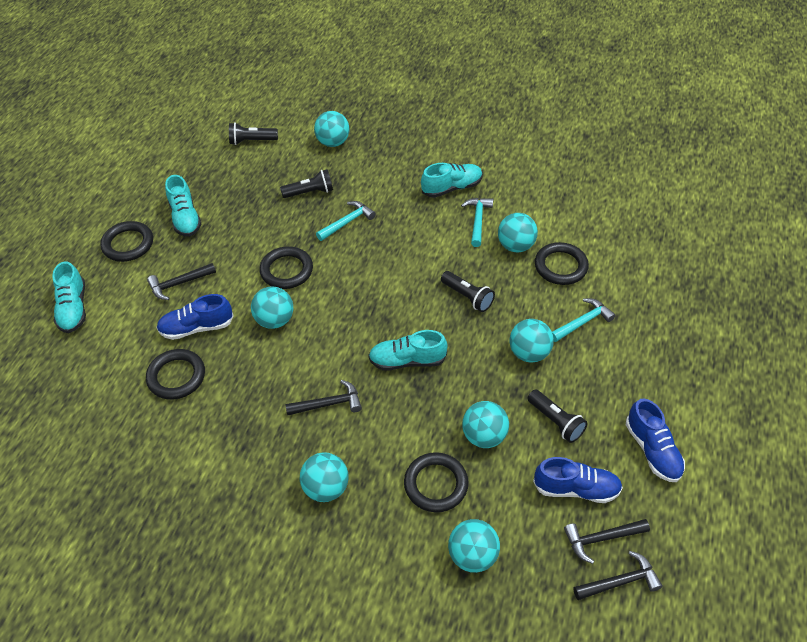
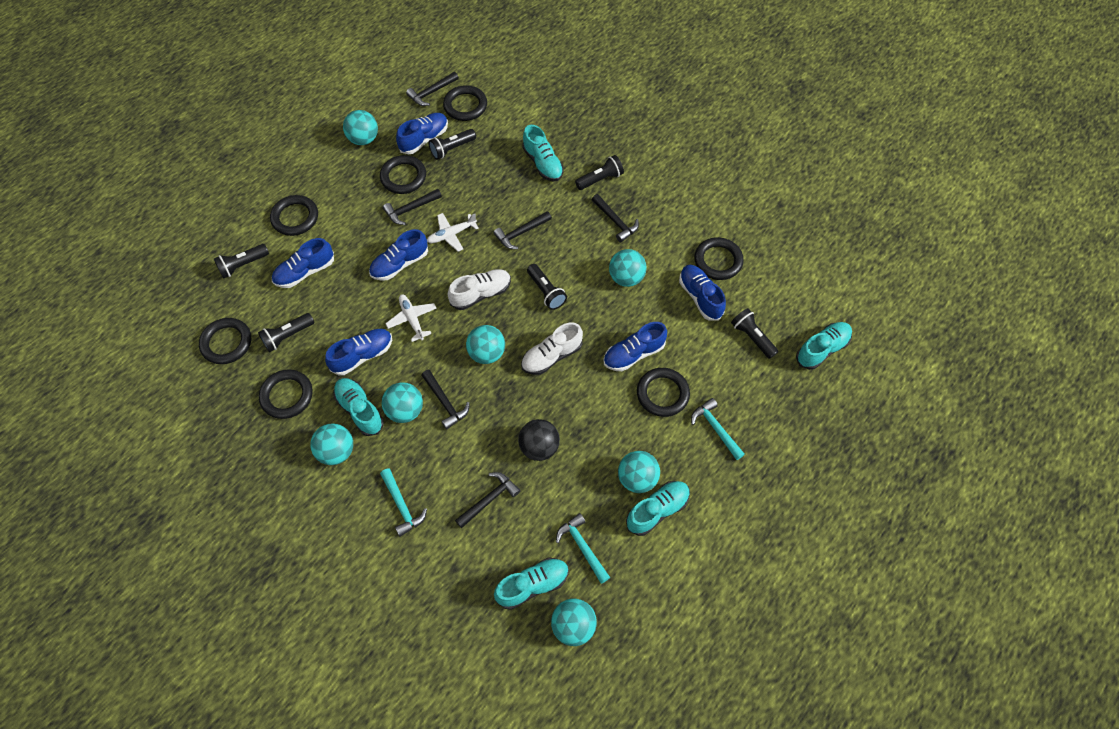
black ball: none = 0 -> [518,419,560,461] = 1
black flashlight: [229,122,278,145] [280,169,333,198] [441,271,495,312] [527,389,588,443] = 4 -> [214,244,269,278] [258,313,315,352] [428,129,476,160] [527,264,567,310] [575,155,624,190] [731,308,779,359] = 6
black hammer: [147,263,216,300] [285,380,362,415] [564,519,650,564] [573,551,663,600] = 4 -> [383,189,442,225] [406,72,459,106] [421,370,470,429] [455,472,521,528] [493,211,552,249] [592,194,639,242] = 6
black ring: [100,221,153,262] [146,349,205,399] [259,246,313,289] [404,452,469,512] [535,242,589,285] = 5 -> [199,318,251,364] [259,370,313,419] [270,195,318,236] [380,155,426,194] [443,85,487,121] [637,368,690,417] [694,237,744,280] = 7
blue shoe: [156,294,234,340] [533,457,623,503] [626,398,685,482] = 3 -> [272,238,334,288] [325,329,392,375] [369,229,428,281] [396,113,448,155] [603,322,667,371] [679,265,726,321] = 6
turquoise shoe: [52,261,86,333] [165,175,202,237] [368,330,448,371] [421,163,483,198] = 4 -> [333,378,384,436] [494,557,569,610] [522,125,564,181] [626,481,690,536] [796,322,852,370] = 5
white plane: none = 0 -> [385,294,437,342] [427,213,479,252] = 2
white shoe: none = 0 -> [448,269,511,310] [521,322,583,375] = 2

